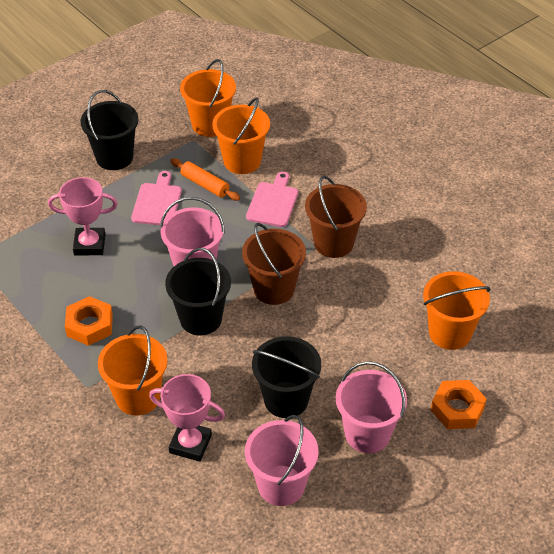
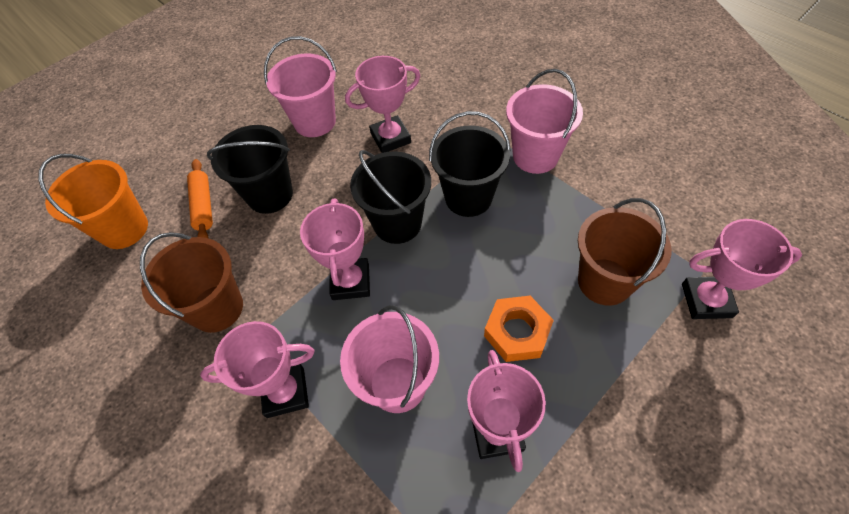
orange bucket: [98,325,168,416] [180,59,236,137] [212,97,270,174] [423,271,491,350] = 4 -> [38,154,148,249] = 1
orange nut: [65,296,113,346] [431,380,487,429] = 2 -> [484,296,554,362] = 1
pink cutting board: [131,171,182,225] [246,172,298,227] = 2 -> none = 0
pink trophy: [48,177,118,256] [149,374,225,462] = 2 -> [200,321,315,418] [300,198,370,300] [345,56,420,153] [467,350,546,472] [682,219,802,319] = 5

